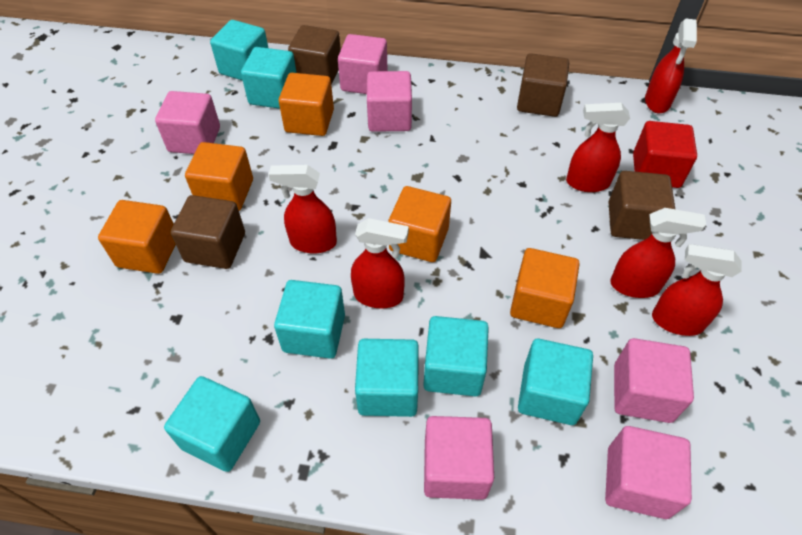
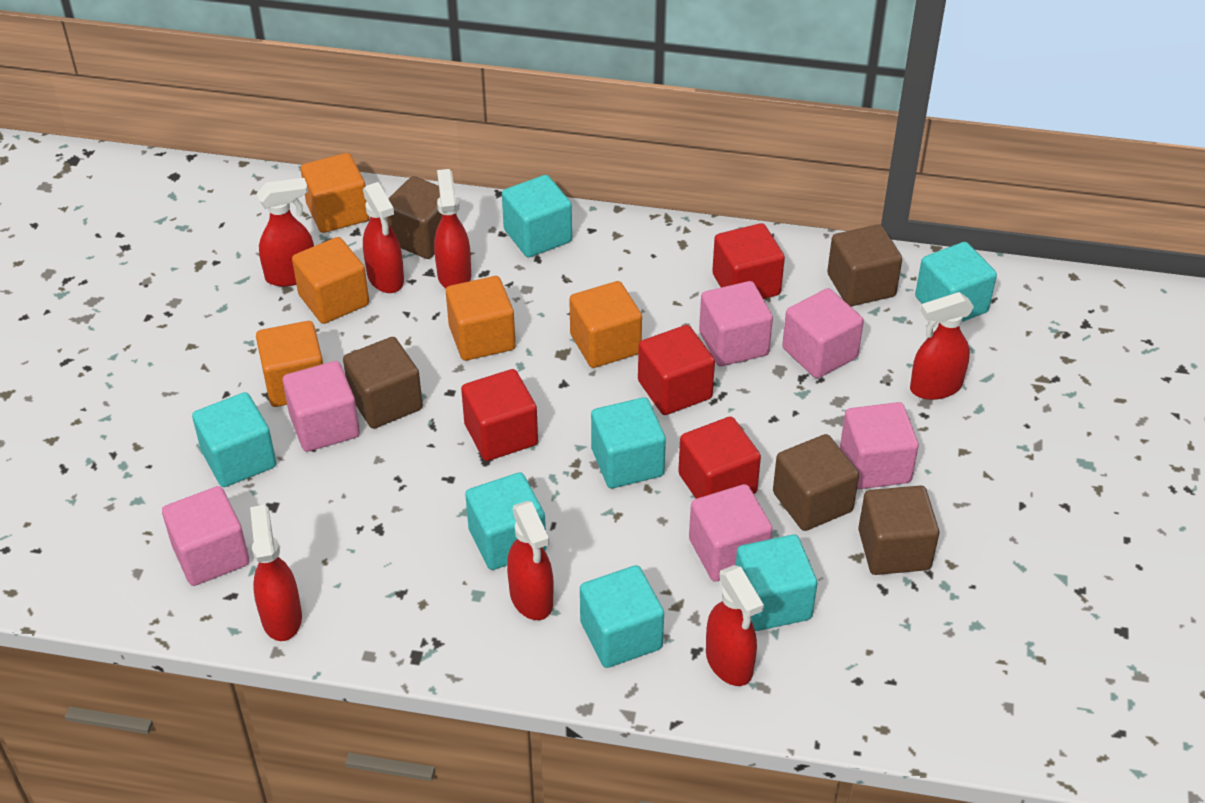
brown cube: [171,195,245,269] [288,25,341,84] [517,53,569,117] [608,171,675,240] = 4 -> [343,337,423,429] [387,176,457,259] [773,434,859,531] [827,225,902,306] [858,485,939,575] = 5
red cube: [633,121,697,188] = 1 -> [461,369,538,461] [638,325,715,415] [678,417,761,499] [712,223,785,299] = 4
red spray bottle: [268,165,337,253] [351,218,409,309] [566,103,630,192] [610,208,706,298] [645,19,697,113] [652,244,742,336] = 6 -> [250,505,302,641] [257,178,314,287] [363,182,404,293] [434,169,471,288] [507,501,553,620] [706,565,764,686] [910,292,974,400] = 7

